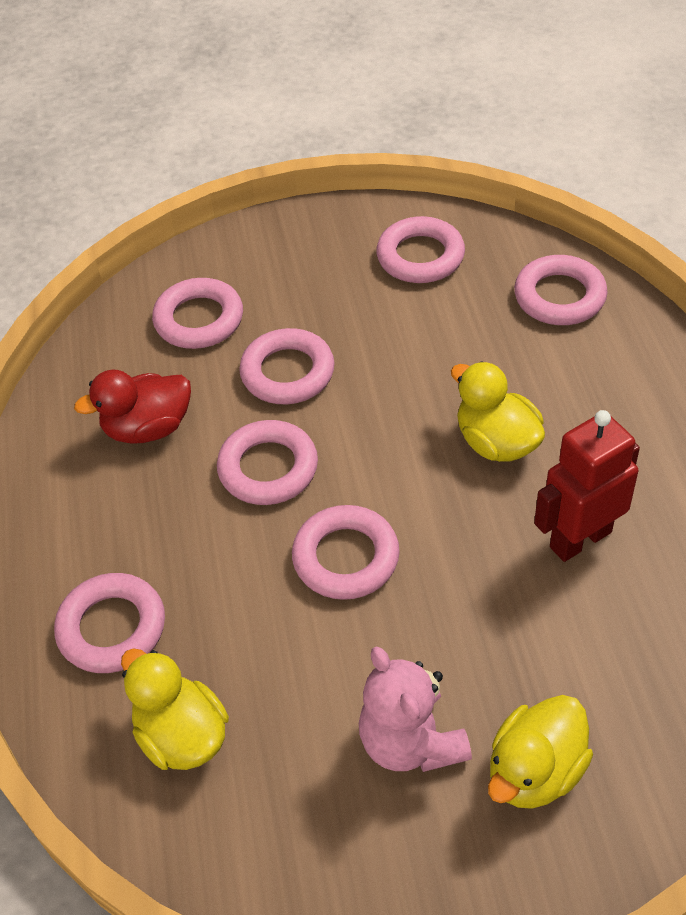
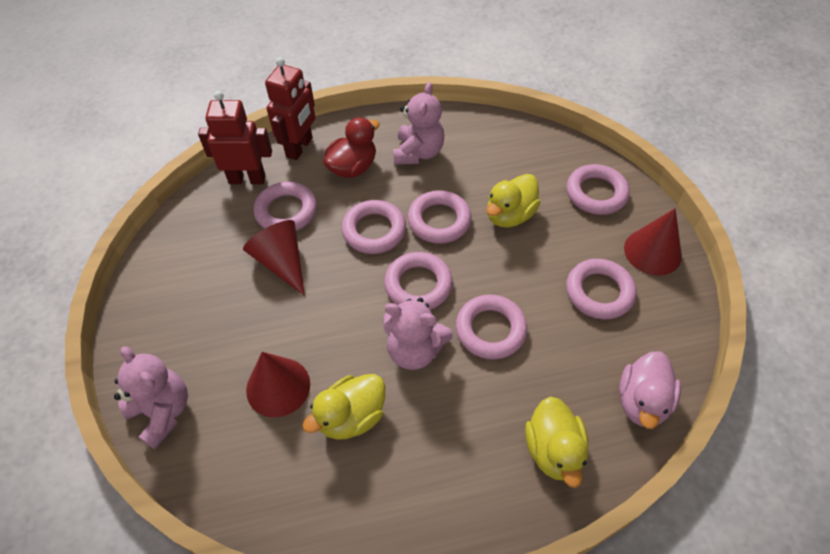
pink duck: none = 0 -> [619,351,681,429] = 1
pink teddy bear: [359,646,472,772] = 1 -> [114,346,188,449] [383,298,453,370] [393,82,444,165] = 3
red cone: none = 0 -> [243,220,305,296] [246,352,310,417] [624,208,682,276] = 3
red robot: [534,410,640,562] = 1 -> [198,91,272,184] [265,57,316,160] = 2

